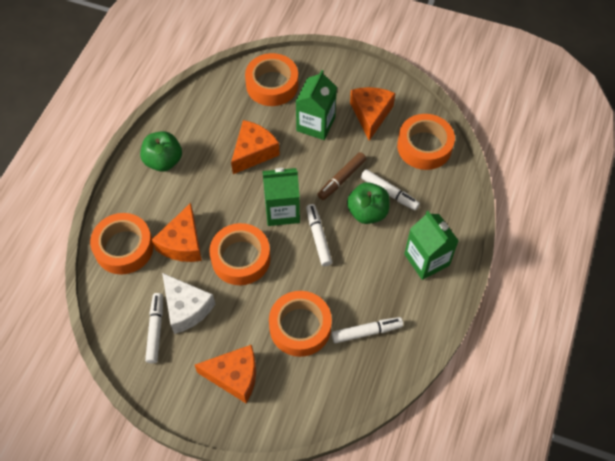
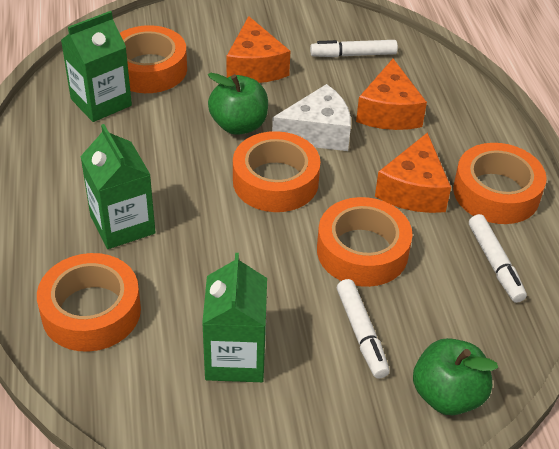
brown marker: [317,152,366,200] = 1 -> none = 0
orange cheese: [152,203,202,262] [195,345,256,403] [231,120,280,174] [350,87,396,141] = 4 -> [226,16,290,83] [356,59,427,130] [375,132,451,213] = 3
white marker: [145,293,163,363] [306,204,332,266] [332,317,403,343] [361,169,420,211] = 4 -> [310,40,398,57] [337,279,390,379] [469,214,527,303] = 3

